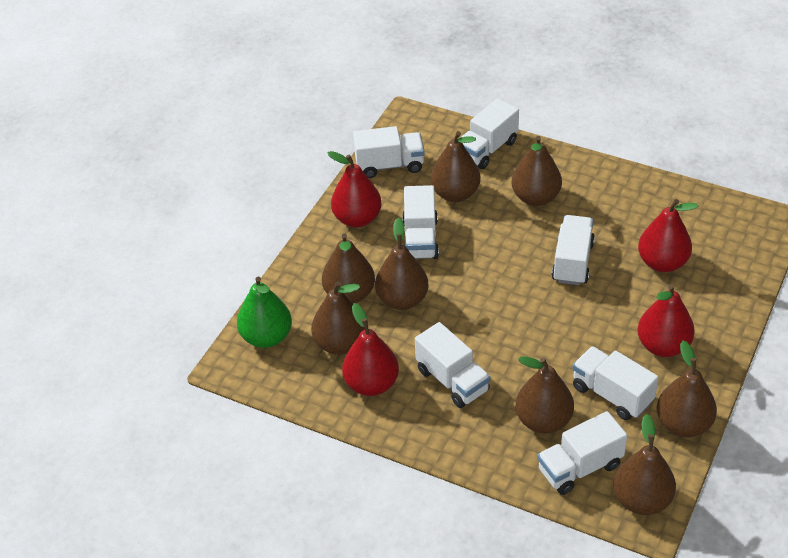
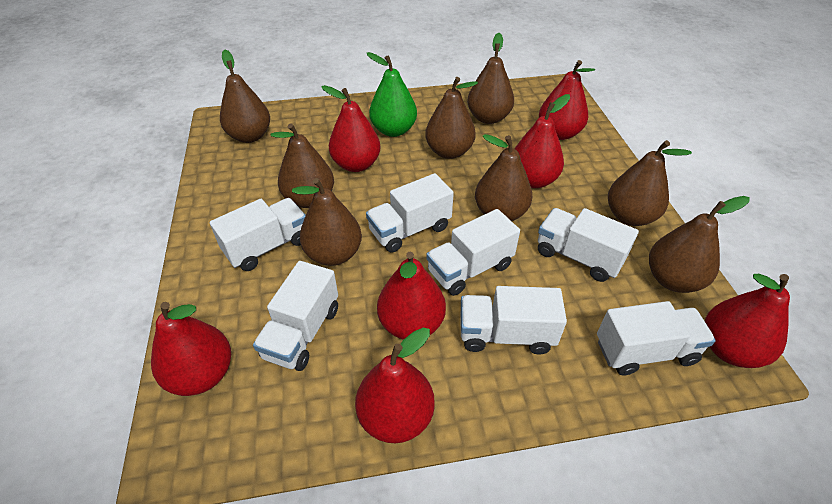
red pear: [328,151,382,228] [342,303,399,396] [637,284,695,357] [638,199,698,272] = 4 -> [151,302,231,396] [321,85,381,172] [355,328,435,443] [377,251,446,339] [514,94,570,188] [539,60,595,140] [705,274,790,368] = 7

